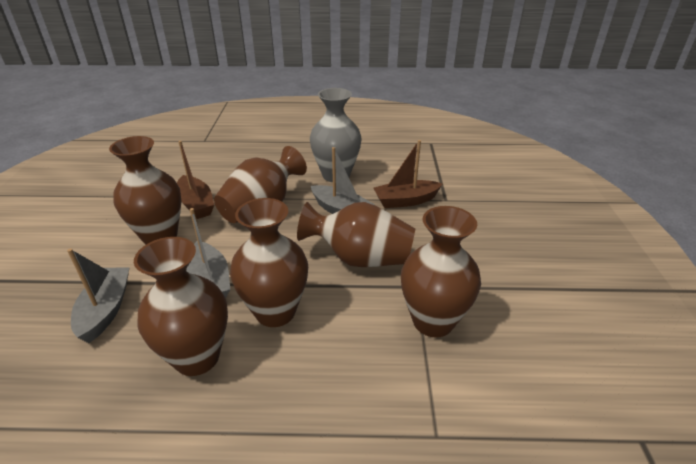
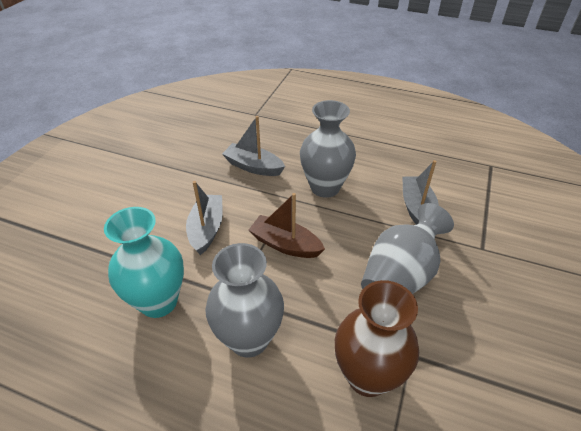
brown boat: [177,141,214,219] [373,140,442,208] = 2 -> [249,193,325,258] = 1
brown vase: [109,136,181,245] [134,237,228,376] [214,146,307,223] [230,198,308,327] [297,202,415,267] [401,206,481,337] = 6 -> [335,280,419,397] = 1
grey vase: [310,88,362,182] = 1 -> [205,243,284,358] [300,100,356,198] [361,203,454,294] = 3
turquoise vase: none = 0 -> [104,207,184,318] = 1

